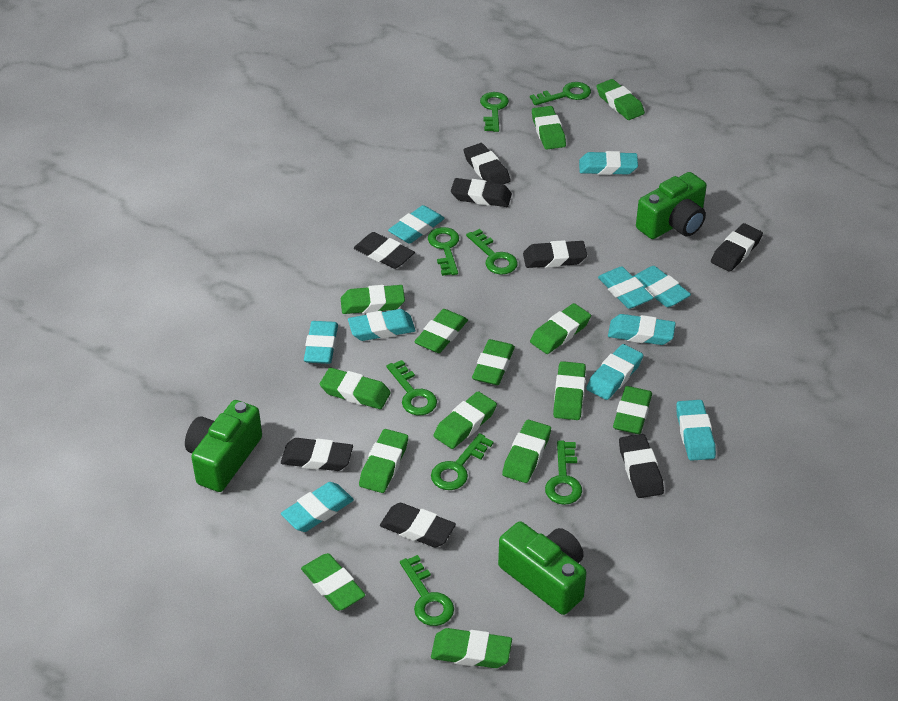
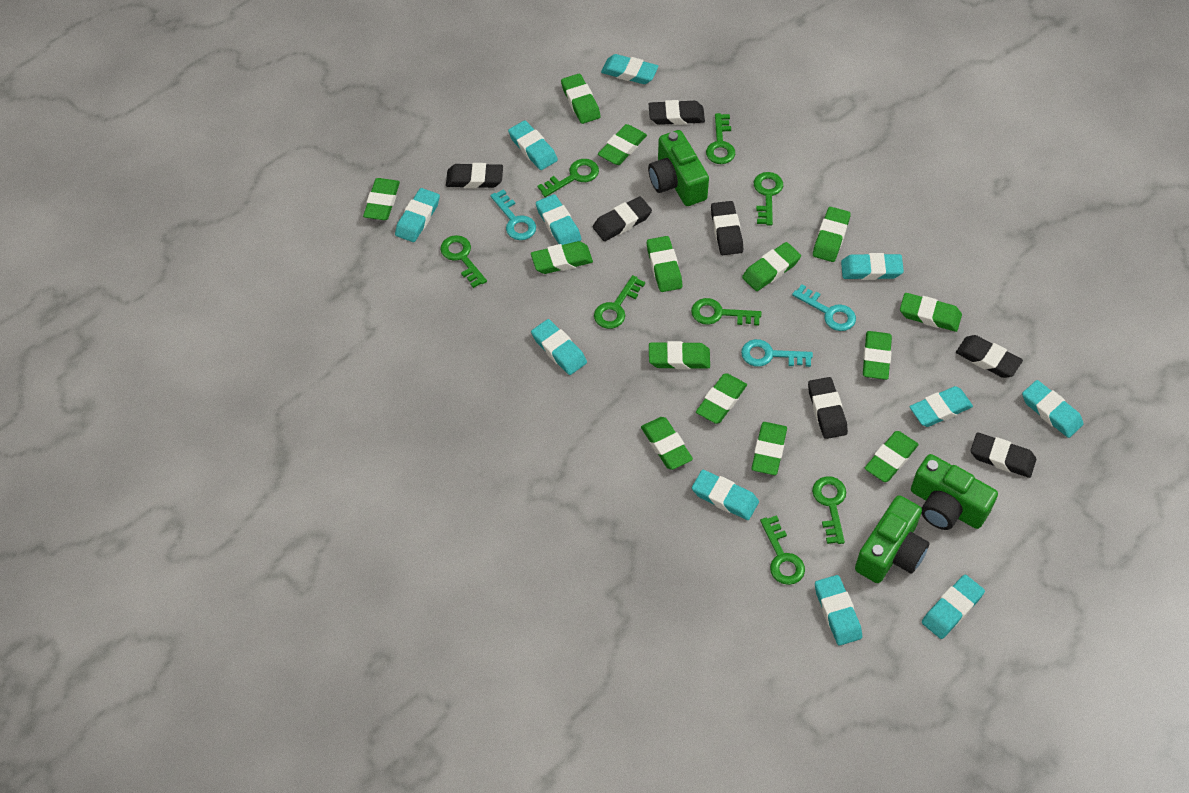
black eraser: [281,438,353,471] [354,232,415,269] [380,503,456,547] [451,178,512,207] [464,143,511,184] [523,240,587,268] [619,434,664,498] [711,223,763,272] = 8 -> [446,163,503,188] [593,196,652,241] [649,100,705,125] [711,201,743,255] [808,377,848,439] [956,335,1023,378] [971,432,1036,478] = 7
turquoise eraser: [281,482,354,532] [304,321,338,364] [348,309,416,341] [388,205,445,244] [579,151,638,175] [586,344,643,400] [598,266,654,309] [608,314,676,345] [633,266,691,307] [676,400,716,461] = 10 -> [395,188,440,242] [508,120,558,170] [531,319,587,375] [536,194,581,245] [601,54,658,84] [692,470,759,520] [815,575,862,645] [841,253,904,280] [910,386,973,427] [922,575,985,639] [1022,380,1084,438] = 11
turquoise key: none = 0 -> [490,189,536,240] [741,339,813,367] [792,285,856,331] = 3

